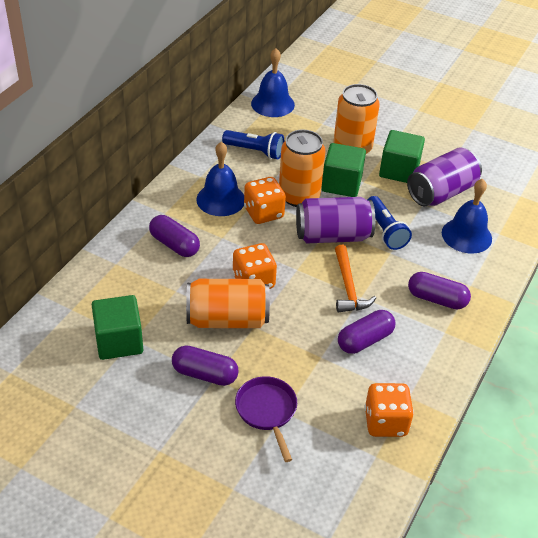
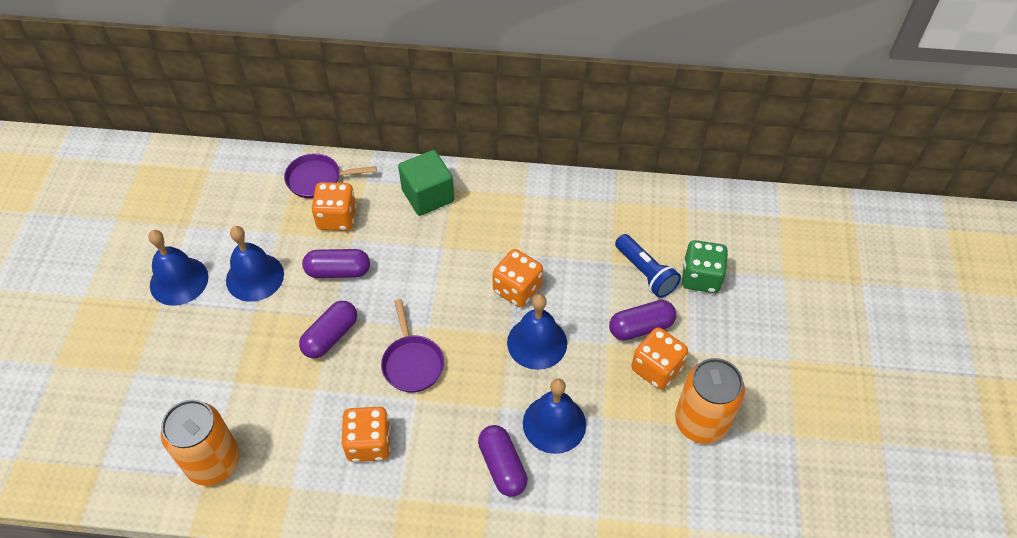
blue bell: [196,142,244,216] [251,48,295,117] [442,178,492,254] = 3 -> [148,230,208,306] [226,226,284,302] [507,294,567,370] [523,378,586,454] = 4
blue flashlight: [222,130,284,159] [368,196,412,250] = 2 -> [615,234,681,298] = 1
green cube: [92,295,143,360] [321,143,366,197] [379,130,425,183] = 3 -> [398,150,454,216] = 1
green dice: none = 0 -> [682,240,728,293] = 1
orange can: [186,279,270,328] [279,130,326,207] [333,84,380,154] = 3 -> [161,400,240,486] [675,358,745,444] = 2
orange dice: [232,243,277,289] [244,177,286,224] [365,383,414,437] = 3 -> [311,182,357,231] [342,407,391,462] [492,249,543,307] [631,328,688,390] = 4
orange hammer: [335,245,376,313] = 1 -> none = 0
purple can: [296,197,375,243] [407,147,482,206] = 2 -> none = 0
purple pan: [235,376,297,462] = 1 -> [284,153,377,199] [381,299,444,392] = 2

